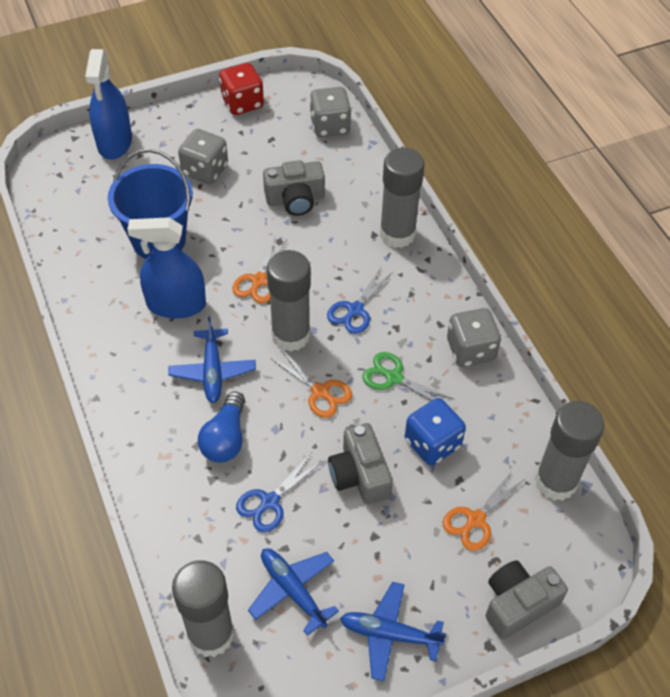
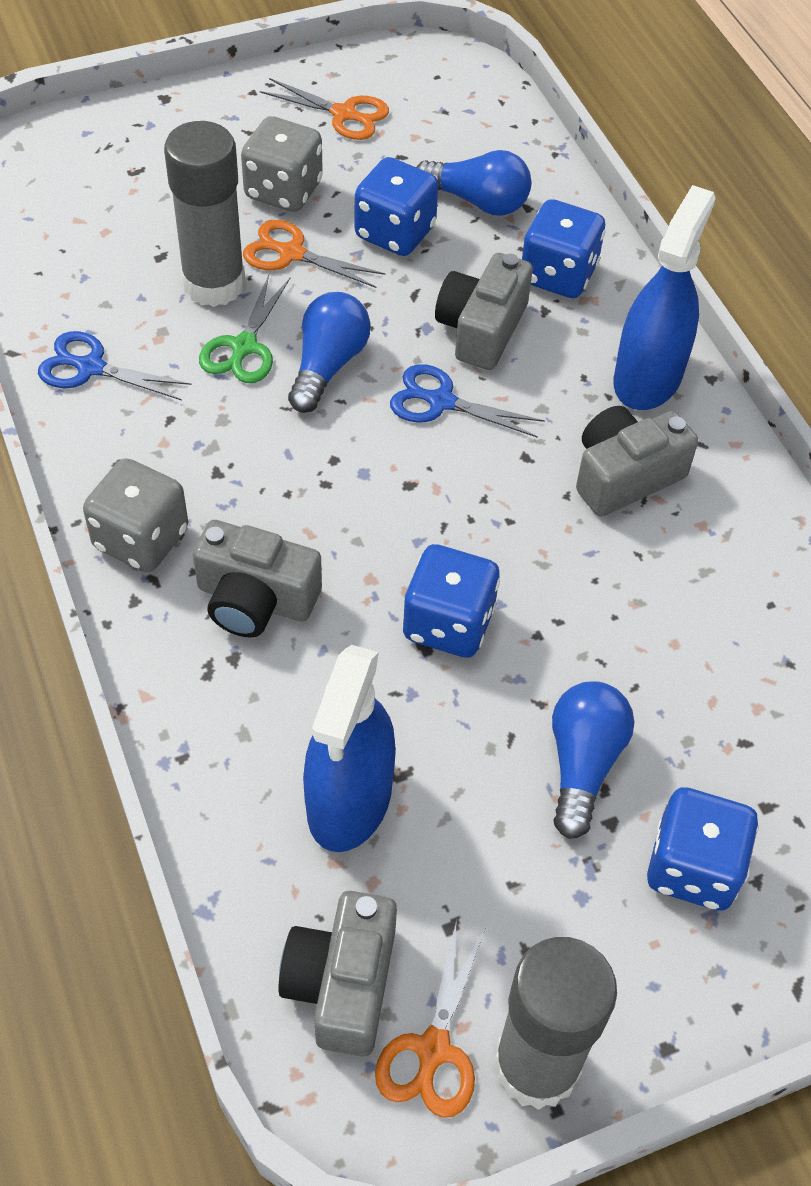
blue bucket: [108,149,193,259] = 1 -> none = 0
blue dice: [405,398,466,466] = 1 -> [355,157,438,256] [402,544,500,658] [522,199,605,298] [647,787,759,911] = 4
blue light bulb: [198,391,245,463] = 1 -> [288,292,371,413] [416,150,531,216] [552,681,634,839] = 3
blue plane: [168,317,256,403] [248,548,339,636] [340,582,446,681] = 3 -> none = 0
grey camera: [263,160,325,216] [328,423,393,505] [485,560,568,640] = 3 -> [193,520,322,638] [278,891,397,1056] [435,253,533,370] [576,406,698,517] = 4
grey dice: [178,129,228,184] [310,87,352,137] [447,308,501,367] = 3 -> [83,458,188,572] [241,116,323,212] = 2
grey glue stick: [172,560,234,657] [266,250,311,351] [380,147,425,248] [535,401,605,501] = 4 -> [164,121,246,307] [493,937,617,1110] = 2
red dice: [219,63,264,115] = 1 -> none = 0

